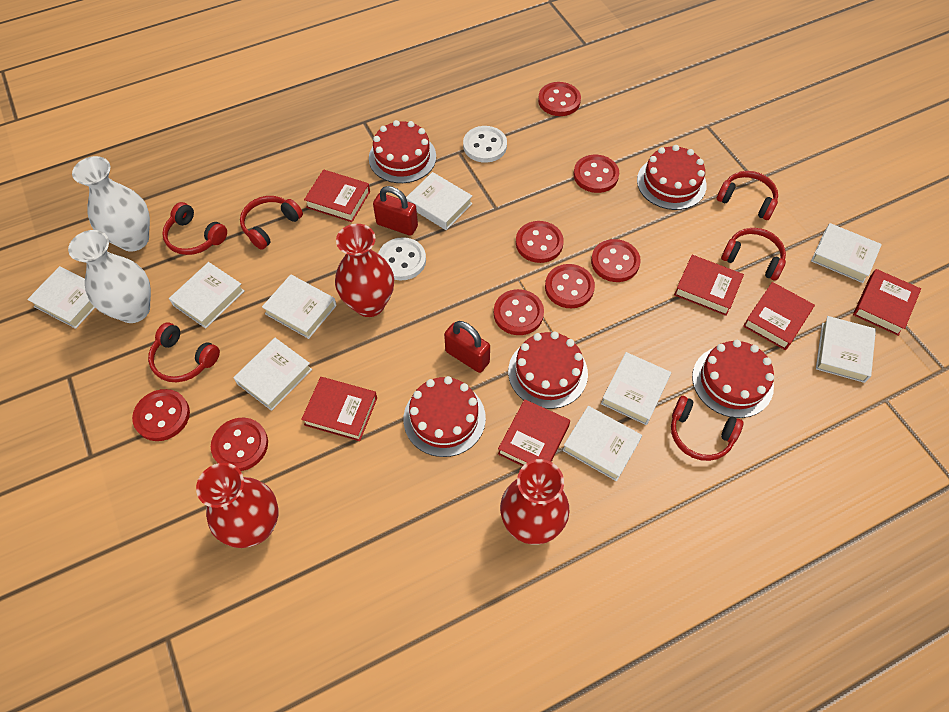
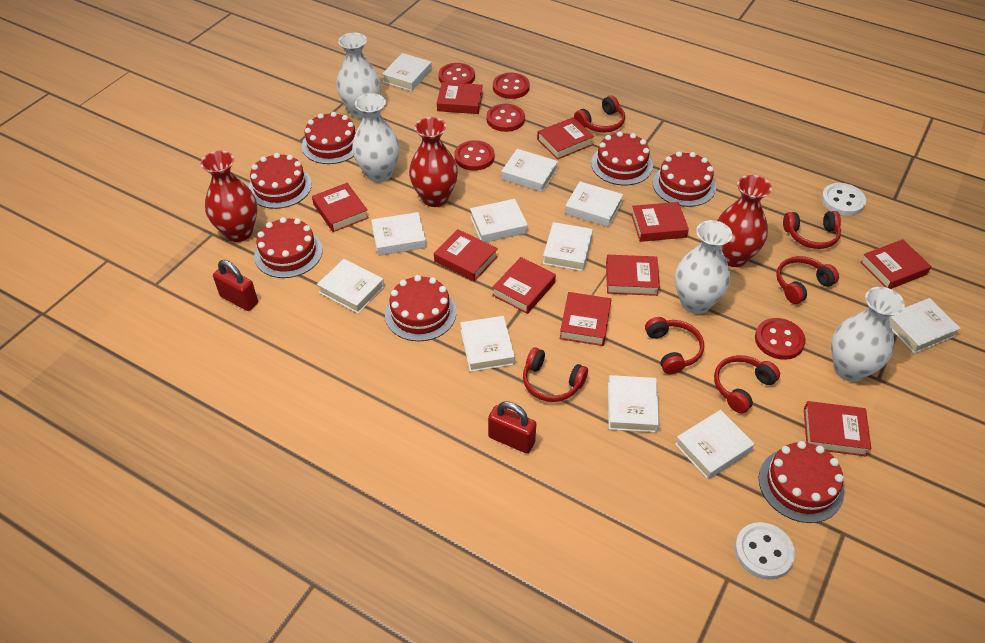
red book: [301,377,377,441] [304,169,370,222] [498,399,570,466] [674,255,744,316] [743,282,815,350] [853,269,921,336] = 6 -> [312,183,369,232] [434,229,498,282] [437,82,483,114] [492,257,556,314] [537,117,594,160] [560,292,611,346] [606,255,660,296] [631,202,689,242] [804,401,871,457] [860,239,931,289] = 10
red button: [132,389,190,441] [211,418,268,471] [494,289,544,335] [516,221,564,263] [538,82,581,116] [545,264,595,308] [573,155,619,193] [591,239,641,282] = 8 -> [438,63,475,84] [454,140,495,171] [486,104,525,132] [493,73,530,99] [755,318,806,360] = 5
red cake: [369,120,436,183] [403,376,486,457] [508,331,588,409] [637,145,707,210] [692,340,774,418] = 5 -> [248,153,312,209] [254,217,322,278] [302,112,356,164] [385,275,457,341] [591,131,653,185] [652,151,716,207] [759,441,844,523] = 7
white book: [27,266,95,329] [169,262,244,329] [233,338,312,411] [262,274,337,339] [406,172,472,230] [562,406,642,481] [601,352,671,425] [811,223,882,283] [816,316,876,383] = 9 -> [317,259,385,314] [371,212,426,256] [382,53,432,91] [460,316,515,372] [470,199,528,242] [501,149,558,192] [543,222,593,271] [565,181,623,227] [608,375,659,433] [675,410,754,480] [889,298,961,354] = 11
white vase: [68,230,151,323] [72,156,150,252] = 2 -> [336,33,381,119] [352,93,400,182] [675,220,732,314] [831,287,905,382] = 4

